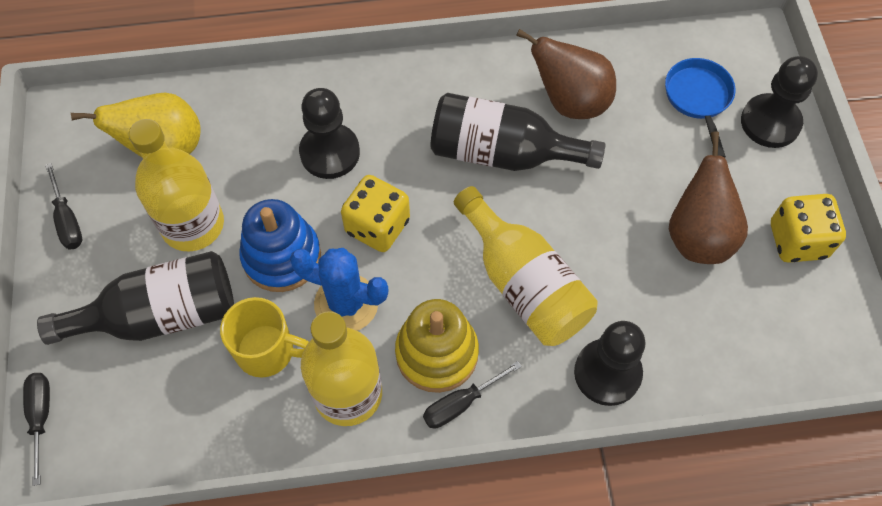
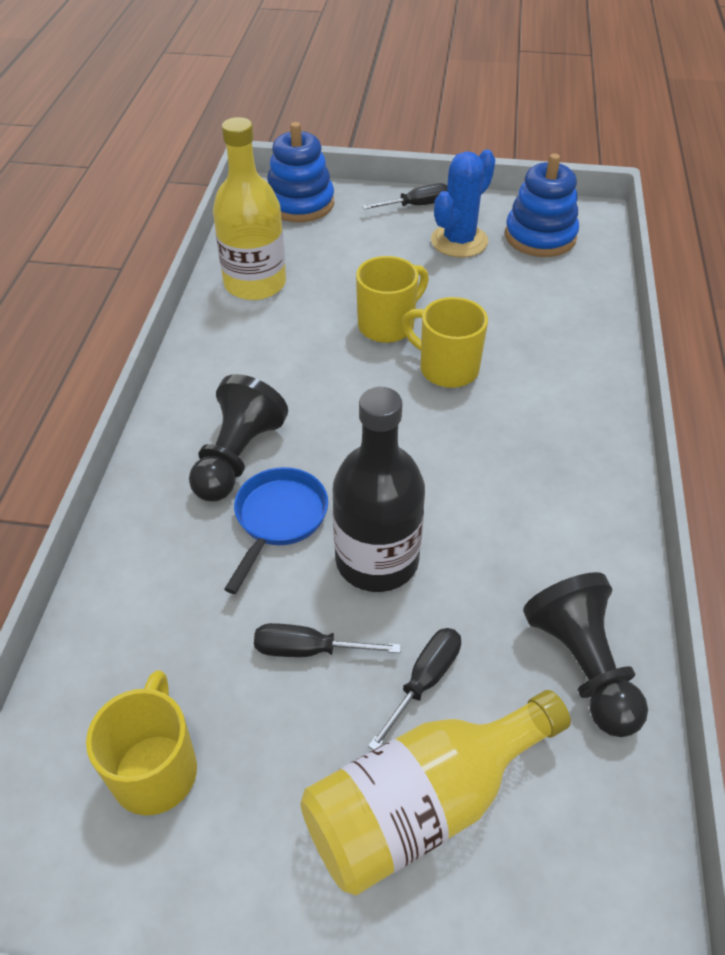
black bottle: [37,251,234,345] [430,93,605,171] = 2 -> [333,387,425,592] = 1
black pawn: [299,88,360,179] [574,321,645,406] [741,56,818,148] = 3 -> [189,374,288,502] [523,572,648,737] = 2
blue stacking toy: [239,199,321,292] = 1 -> [267,122,334,222] [505,154,579,257] = 2
brown pear: [516,29,616,119] [669,131,748,264] = 2 -> none = 0
yellow bottle: [129,119,224,252] [301,311,382,426] [454,186,598,346] = 3 -> [213,117,286,300] [300,690,571,895] = 2
yellow dice: [341,175,410,252] [771,194,846,263] = 2 -> none = 0
yellow mug: [220,297,309,377] = 1 -> [86,670,197,816] [356,256,429,343] [402,297,488,388] = 3
yellow pear: [71,93,201,157] = 1 -> none = 0
yellow stacking toy: [395,299,479,393] = 1 -> none = 0

